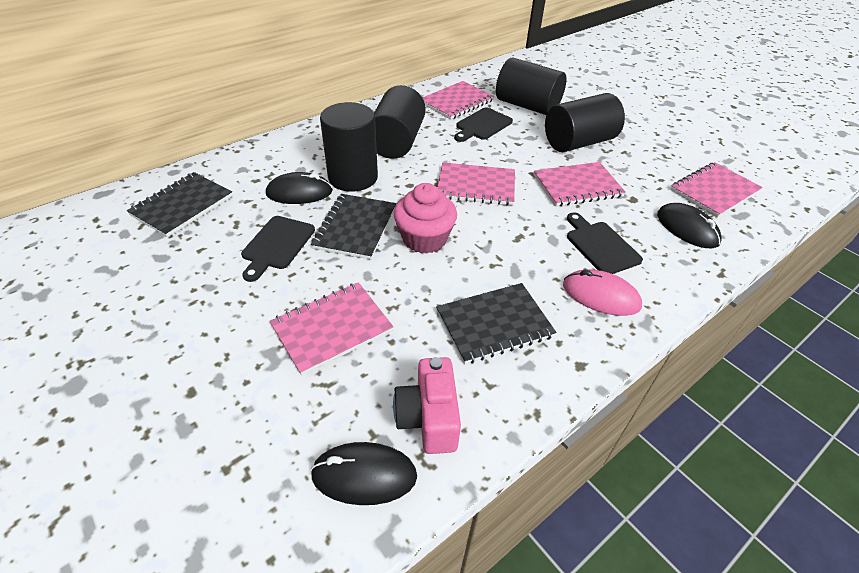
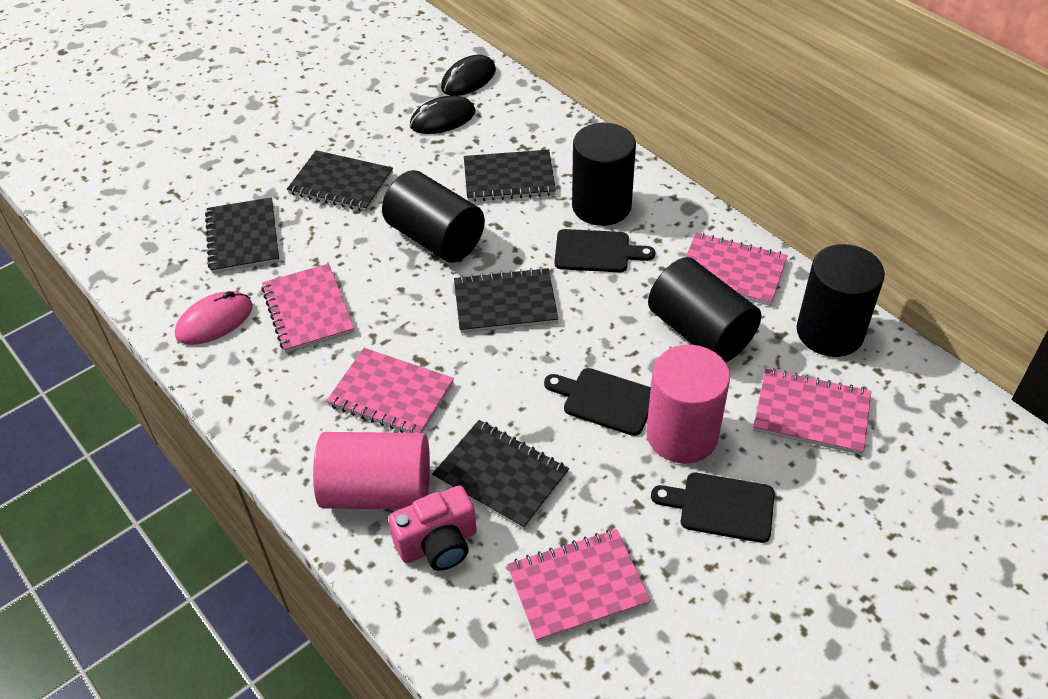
black mouse: [266,172,333,204] [310,442,417,505] [657,203,722,248] = 3 -> [410,95,476,134] [441,55,496,96] = 2
black notebook: [127,172,233,237] [311,194,396,260] [436,283,556,364] = 3 -> [205,197,279,274] [287,150,393,212] [432,420,569,530] [454,267,558,333] [464,150,556,202] = 5
pink cupcake: [393,183,457,254] = 1 -> none = 0
pink cylinder: none = 0 -> [313,432,430,509] [646,345,730,463] = 2

